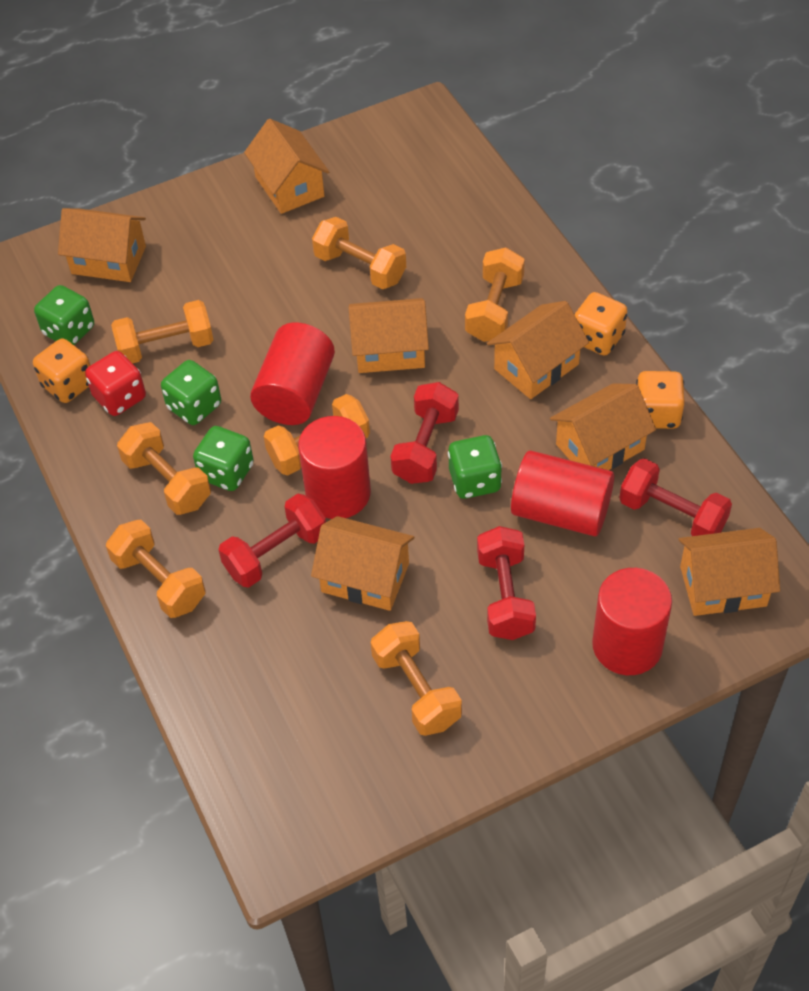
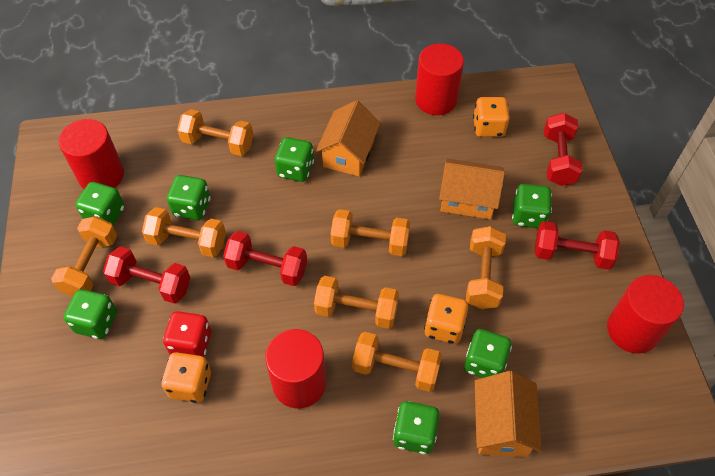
green dice: [34,285,94,345] [161,360,221,425] [193,426,254,491] [448,435,502,499] = 4 -> [64,289,117,339] [75,182,125,226] [167,175,211,220] [275,137,314,182] [393,401,440,454] [464,329,512,378] [512,184,552,228] = 7
orange house: [58,208,146,282] [244,119,329,214] [311,516,414,611] [349,298,429,373] [487,301,589,399] [550,383,656,470] [678,528,780,616] = 7 -> [316,100,381,176] [439,158,505,220] [475,371,542,457] = 3

